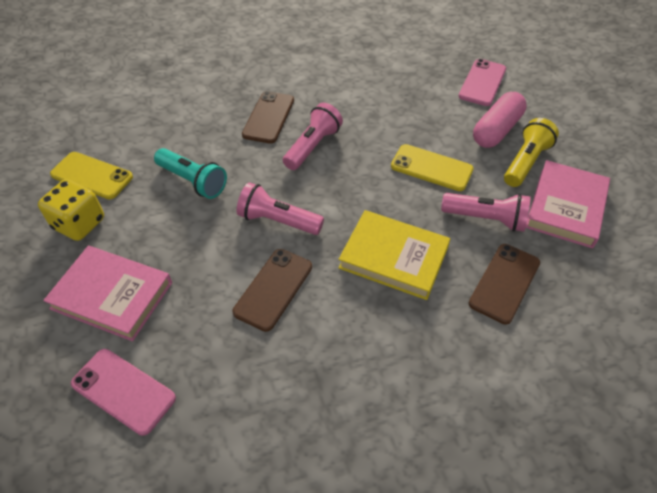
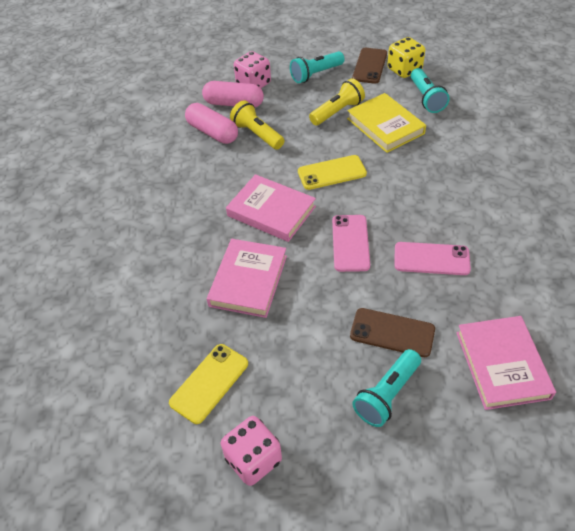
brown phone: [233,249,312,332] [242,91,294,144] [469,244,540,324] = 3 -> [350,308,435,357] [352,48,387,84] = 2
pink book: [43,246,172,341] [526,160,610,248] = 2 -> [207,239,287,318] [226,174,316,242] [456,316,556,410] = 3
pink capsule: [473,92,527,148] = 1 -> [185,103,238,144] [202,81,264,107] = 2
pink dice: none = 0 -> [221,416,282,486] [234,51,271,88] = 2
pink flashlight: [237,182,324,235] [283,103,343,170] [441,193,531,232] = 3 -> none = 0
turquoise flashlight: [154,148,227,199] = 1 -> [290,51,345,83] [352,349,421,427] [410,68,450,113] = 3
yellow flashlight: [504,118,559,187] = 1 -> [230,100,284,150] [309,78,365,125] = 2

